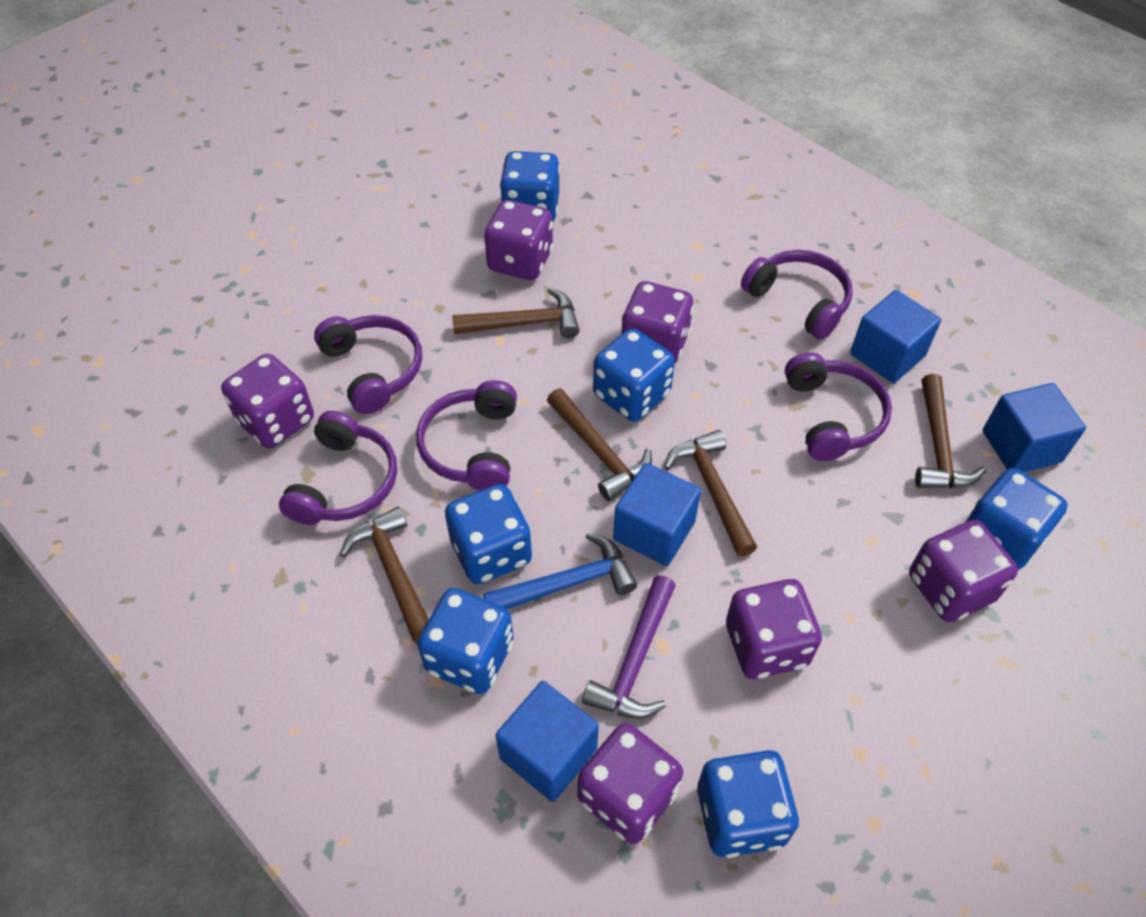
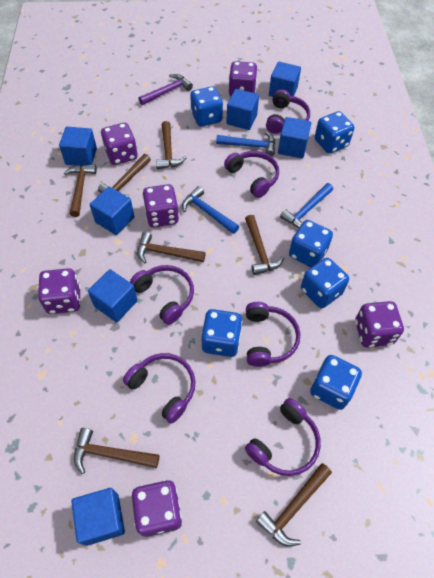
blue cube: [495,681,599,802] [613,463,701,566] [850,290,941,383] [982,383,1086,472] = 4 -> [59,127,97,166] [71,488,125,546] [88,269,138,323] [90,186,134,235] [226,89,259,130] [269,62,301,97] [278,117,311,158] = 7
blue hammer: [483,532,637,609] = 1 -> [182,186,239,234] [216,132,275,157] [280,183,333,228] = 3
brown hammer: [340,507,429,644] [452,288,579,338] [547,389,652,501] [664,430,757,557] [915,374,986,488] = 5 -> [64,164,97,217] [74,428,160,474] [98,154,151,198] [137,232,206,264] [156,121,186,169] [245,215,284,275] [256,463,332,547] = 7
purple headphones: [279,411,397,525] [314,315,422,414] [416,380,517,491] [741,250,853,340] [785,352,892,461] = 5 -> [123,353,196,424] [130,265,194,325] [224,151,279,198] [245,398,321,476] [246,302,300,367] [266,89,310,134] = 6

